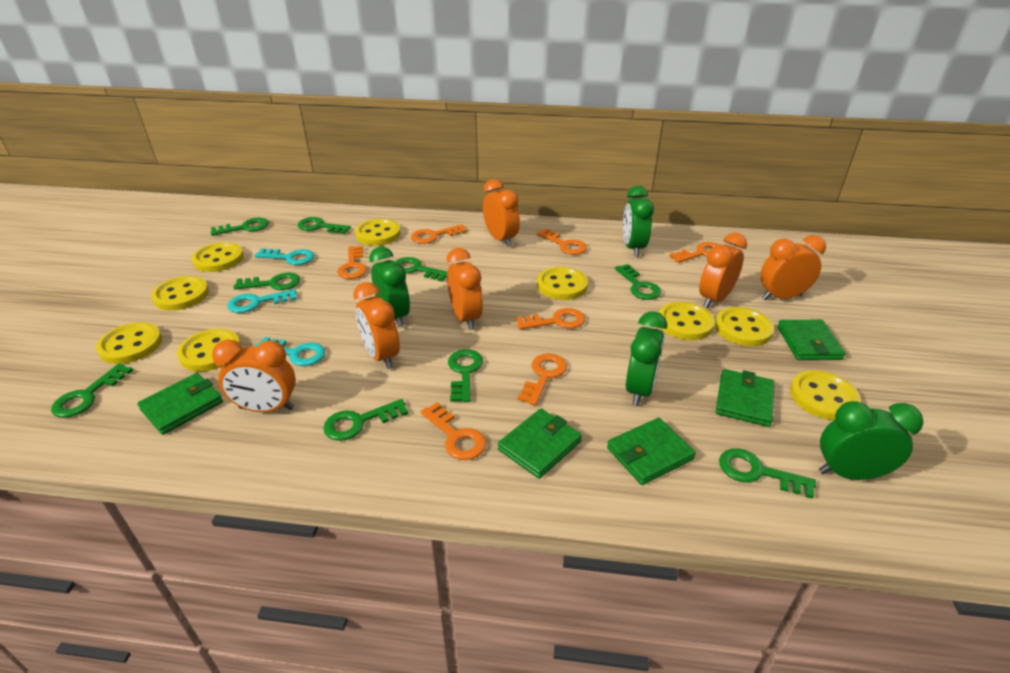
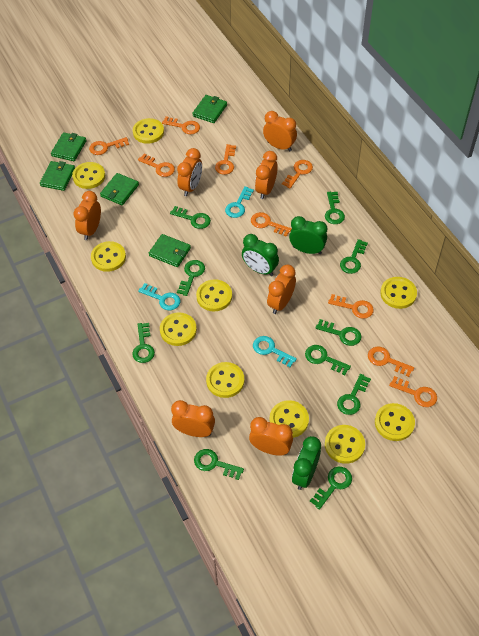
green clock: [369,247,410,328] [623,186,654,257] [626,311,667,406] [819,401,924,480] = 4 -> [242,234,279,276] [289,216,327,254] [292,436,321,490] = 3
green key: [51,363,133,418] [210,218,269,236] [233,272,300,290] [298,217,351,234] [323,399,408,441] [395,257,447,282] [448,349,483,402] [615,264,661,300] [719,448,816,499] = 9 -> [132,323,155,363] [170,206,211,229] [177,260,205,296] [194,449,244,480] [305,345,351,375] [310,467,352,510] [315,319,361,346] [325,192,345,224] [337,374,371,415] [340,239,368,274] = 10
orange clock: [212,339,296,413] [353,282,400,369] [447,248,483,330] [483,179,520,247] [699,233,747,308] [760,235,826,300] = 6 -> [73,191,101,240] [171,400,215,437] [177,148,202,196] [249,417,293,456] [255,151,278,199] [263,111,297,151] [267,265,296,314] = 7
orange key: [337,246,367,279] [411,224,467,244] [421,402,486,460] [516,308,585,330] [518,353,567,406] [537,229,587,255] [669,242,719,263] = 7 -> [89,137,129,155] [138,154,175,177] [162,116,200,134] [215,144,236,175] [251,212,292,237] [282,160,313,188] [328,294,374,319] [368,346,414,377] [389,376,437,407] = 9
yellow button: [96,322,162,364] [151,276,209,311] [177,329,241,372] [192,242,244,272] [355,219,401,245] [537,267,588,300] [659,302,715,340] [715,307,774,346] [790,370,861,420] = 9 -> [72,162,105,189] [91,241,126,272] [133,118,164,144] [160,312,197,346] [196,279,232,311] [206,362,244,398] [269,400,309,438] [325,425,365,464] [375,403,415,441] [380,277,417,309] = 10

